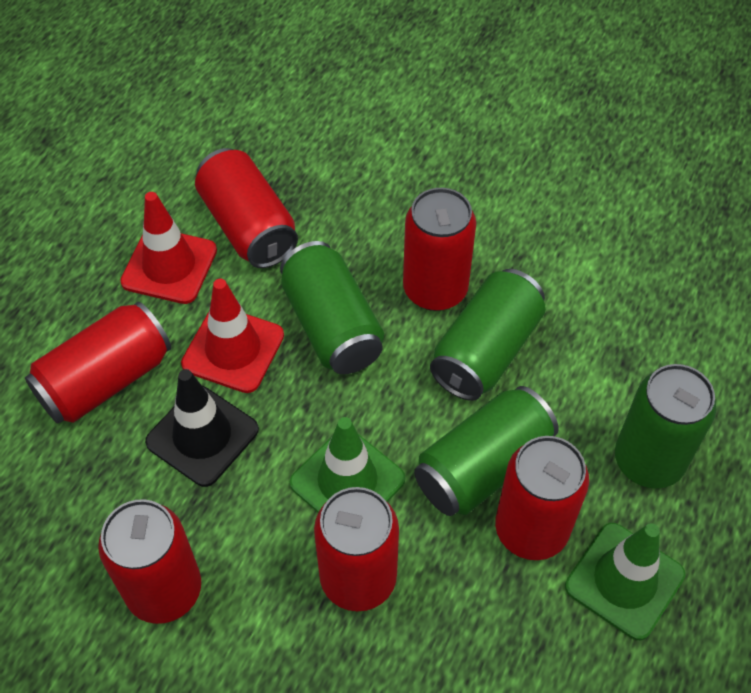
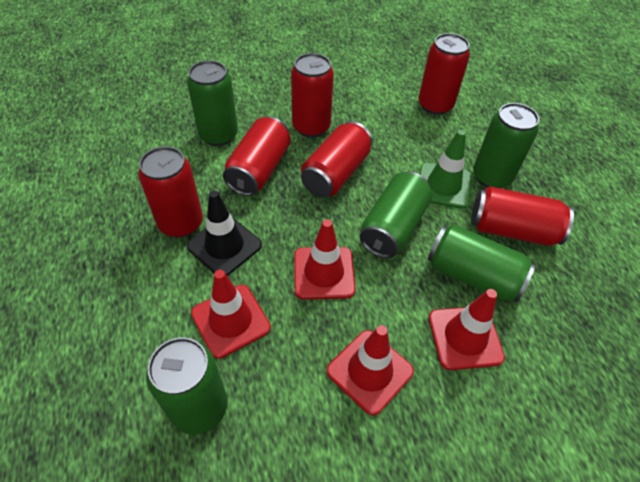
green can: [280,241,384,374] [414,386,559,516] [430,269,546,401] [615,364,716,489] = 4 -> [146,337,228,435] [187,60,238,146] [360,172,432,258] [428,224,536,302] [473,103,539,188] = 5
green traffic cone: [290,417,405,512] [565,523,685,640] = 2 -> [420,130,471,209] = 1
red traffic cone: [120,192,217,304] [181,279,284,393] = 2 -> [191,270,271,359] [294,219,355,299] [327,325,414,415] [429,289,505,370] = 4

